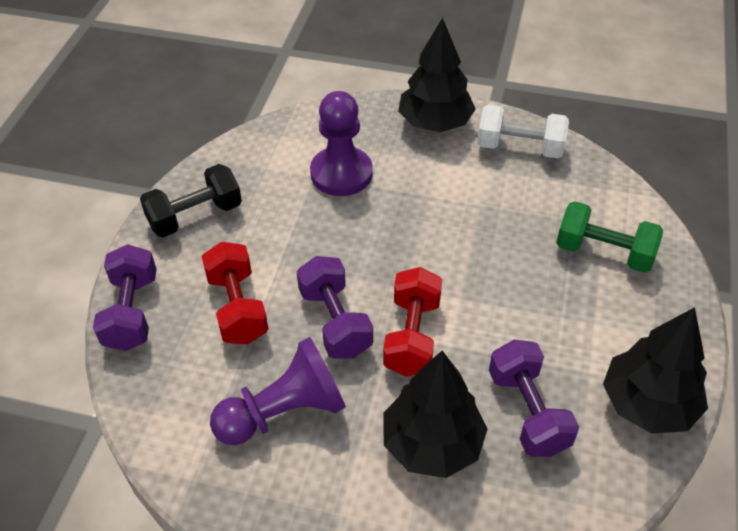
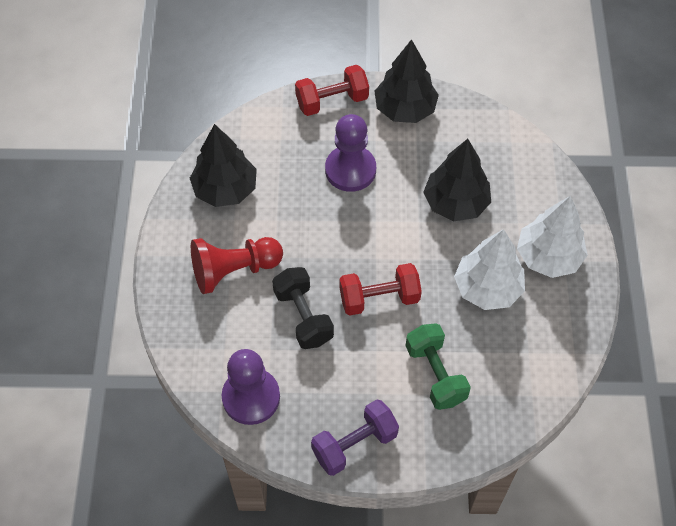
purple dumbbell: [93,244,156,351] [297,256,373,358] [489,340,579,457] = 3 -> [311,399,399,476] = 1
red pawn: none = 0 -> [191,237,283,294] = 1
white dumbbell: [477,105,569,158] = 1 -> none = 0
white tree: none = 0 -> [454,229,525,310] [517,196,588,278] = 2

